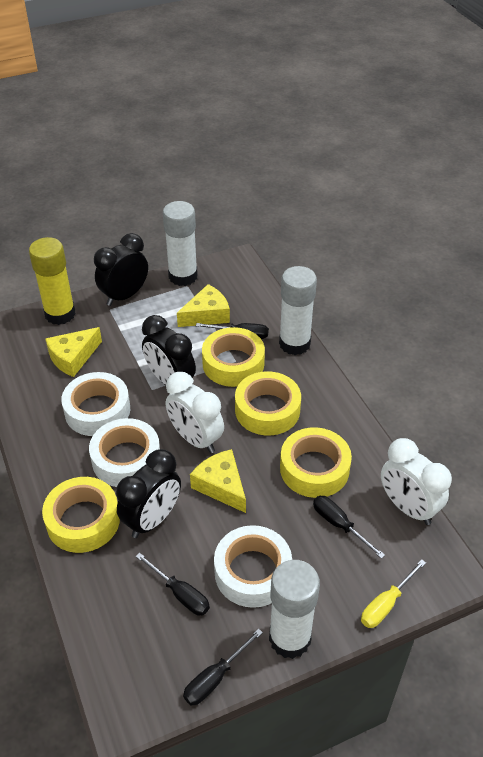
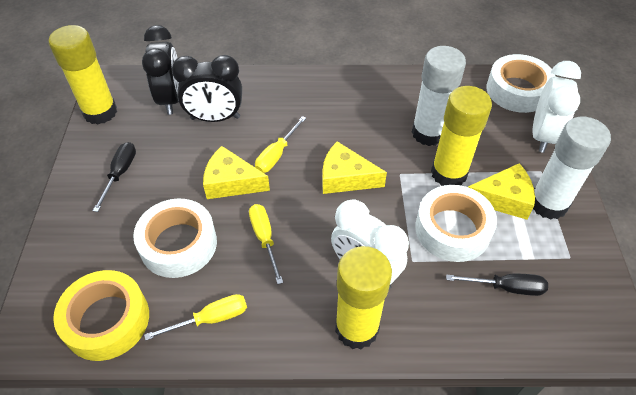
black clock: [94,233,148,306] [116,449,181,538] [142,315,196,385] = 3 -> [142,25,179,115] [172,55,242,122] = 2
black screwdriver: [136,553,210,615] [183,628,263,706] [196,323,269,339] [313,496,385,559] = 4 -> [93,142,136,212] [446,274,548,296] = 2
white glue stick: [163,201,198,286] [269,560,320,659] [279,266,317,355] = 3 -> [412,46,466,146] [533,117,611,220] = 2
yellow glue stick: [29,237,76,325] = 1 -> [49,25,117,124] [335,246,392,349] [431,86,492,186] = 3
yellow screwdriver: [361,559,426,628] = 1 -> [144,294,247,341] [249,204,283,284] [255,116,306,173] = 3
yellow tape: [42,477,120,553] [202,327,265,387] [235,371,301,436] [280,427,352,498] = 4 -> [53,270,149,361] = 1

